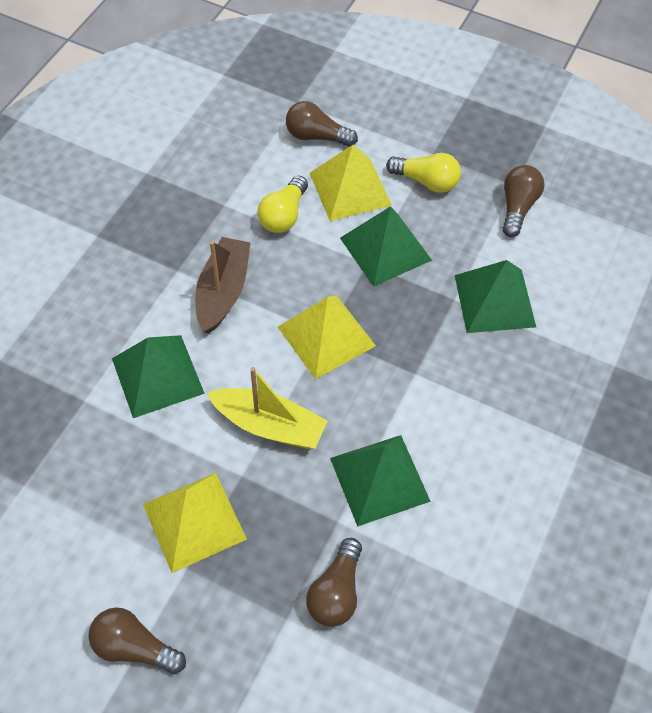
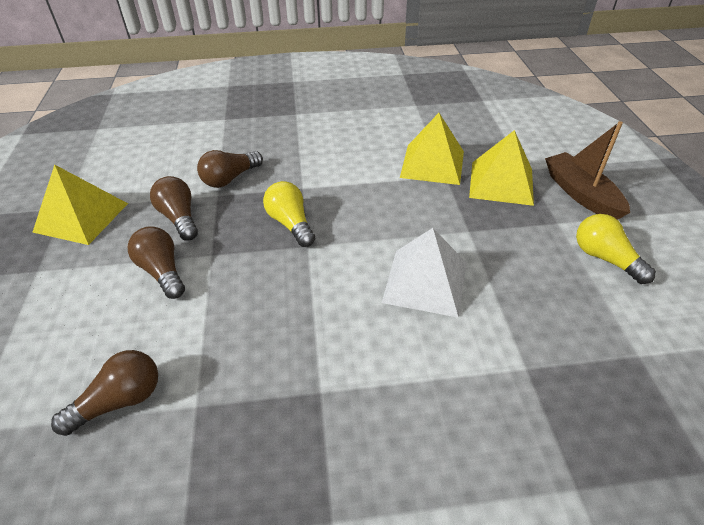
green pyramid: [112,335,205,418] [330,435,431,527] [340,206,432,287] [455,260,536,333] = 4 -> none = 0
white pyramid: none = 0 -> [382,228,466,318] = 1
yellow boat: [207,367,327,449] = 1 -> none = 0

